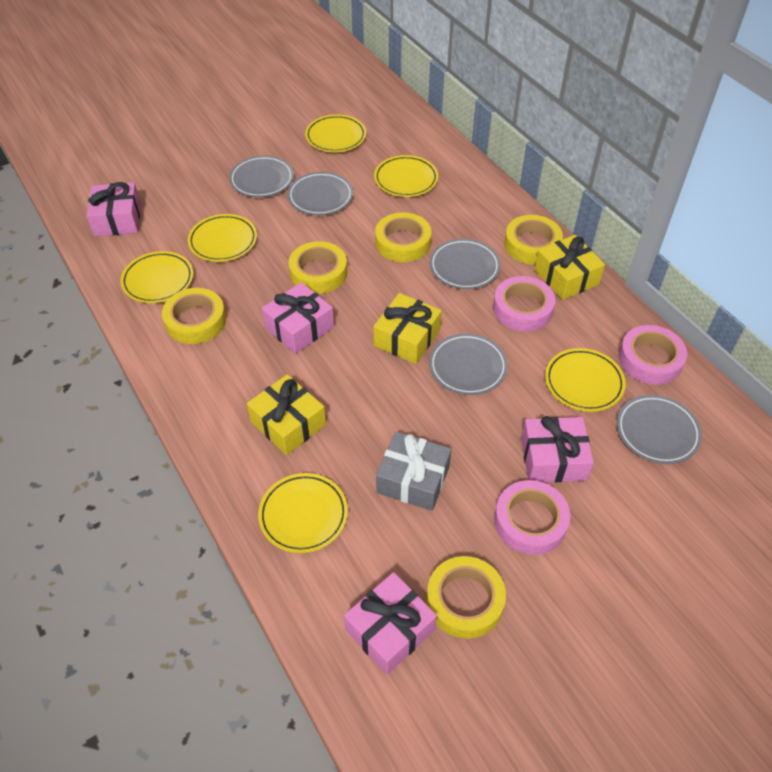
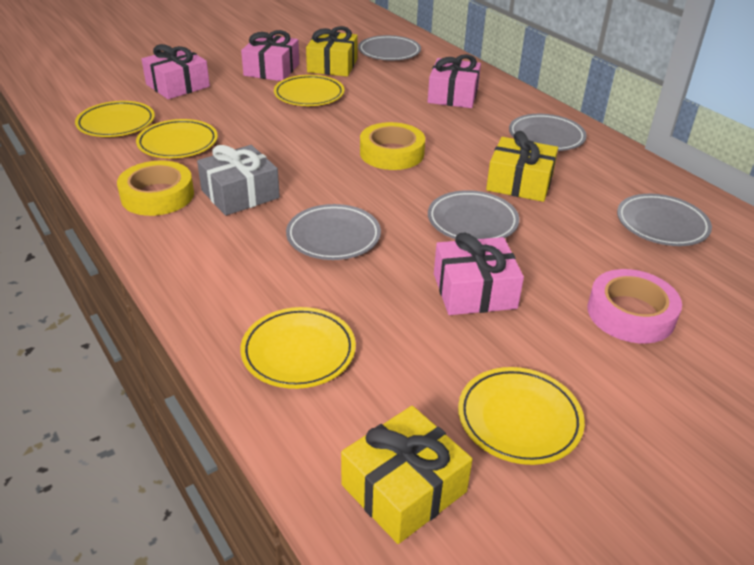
pink tape: [493,276,555,331] [494,480,570,555] [619,325,687,385] = 3 -> [588,269,682,344] = 1
yellow plate: [120,251,193,303] [188,214,257,262] [258,473,348,553] [305,114,366,152] [374,155,438,197] [545,348,626,412] = 6 -> [75,101,155,137] [136,119,218,158] [240,307,356,389] [274,75,345,106] [458,367,585,465] = 5
yellow tape: [162,288,226,344] [289,241,347,294] [375,212,431,262] [427,556,506,639] [504,215,563,265] = 5 -> [117,161,194,216] [360,122,425,170] = 2

